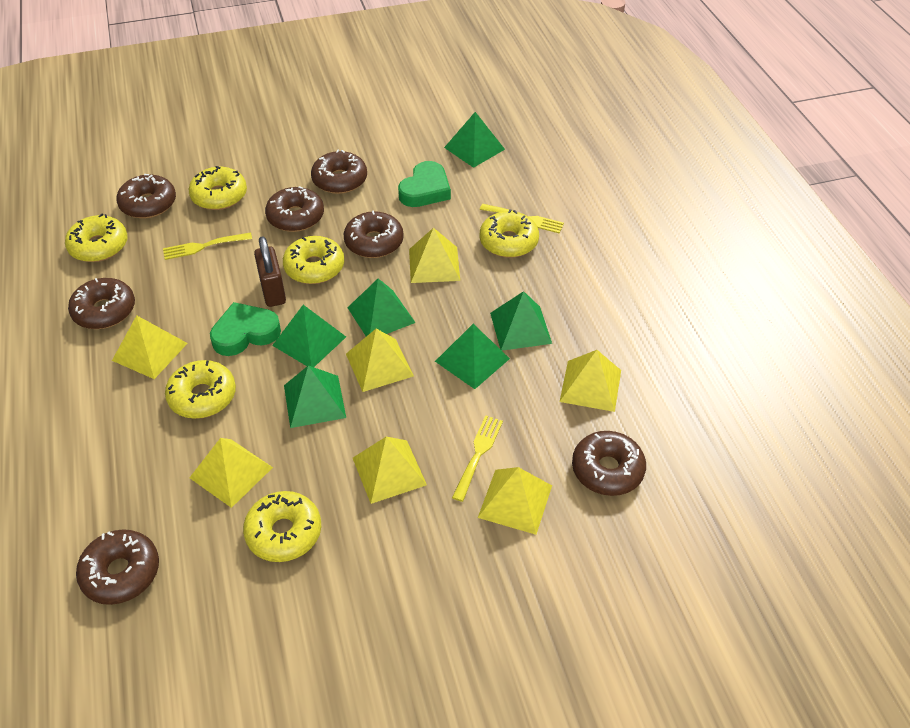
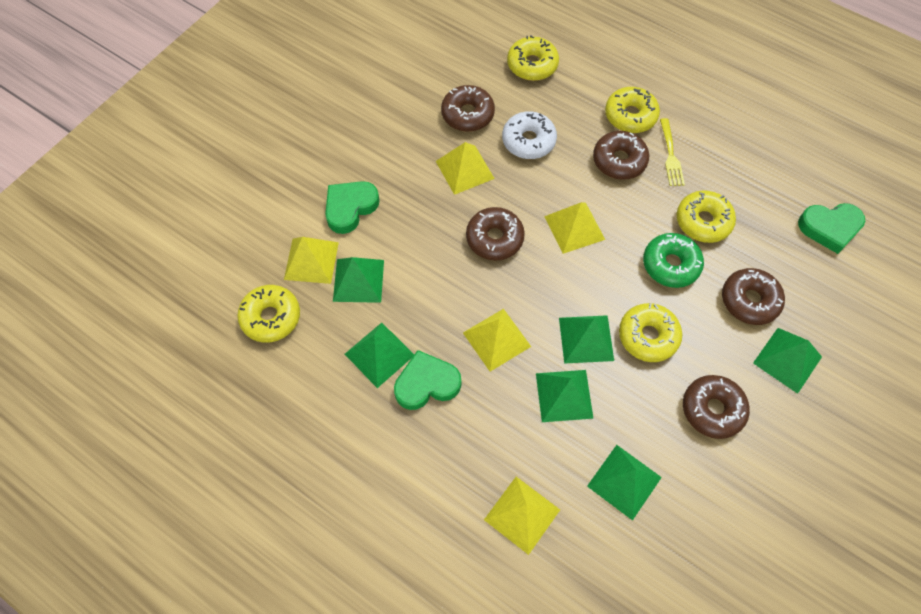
brown donut: [68,278,135,329] [76,530,159,605] [116,174,176,219] [265,186,324,232] [311,149,367,194] [344,210,404,258] [572,431,646,496] = 7 -> [441,85,495,132] [466,207,525,260] [593,131,649,180] [683,375,750,439] [722,268,785,325] = 5
brown padlock: [254,236,286,307] = 1 -> none = 0
green donut: none = 0 -> [643,233,704,288] = 1
green heart: [210,302,281,356] [398,161,451,207] = 2 -> [325,181,380,234] [394,350,461,410] [798,203,865,254] = 3
white donut: none = 0 -> [502,111,557,159] = 1
yellow donut: [65,213,128,262] [165,360,236,419] [189,166,247,210] [243,491,321,562] [283,236,344,284] [480,209,539,258] = 6 -> [237,285,300,343] [507,36,559,81] [605,87,660,133] [619,303,682,362] [677,190,736,243] = 5
yellow fork: [163,233,252,260] [452,415,503,502] [480,204,564,233] = 3 -> [660,118,685,186] = 1
yellow pyramid: [112,315,188,379] [189,438,273,508] [346,329,414,392] [353,437,427,504] [409,228,460,283] [478,467,552,535] [560,350,621,412] = 7 -> [284,237,339,284] [436,142,495,195] [463,309,531,372] [484,477,560,555] [544,202,605,254] = 5

